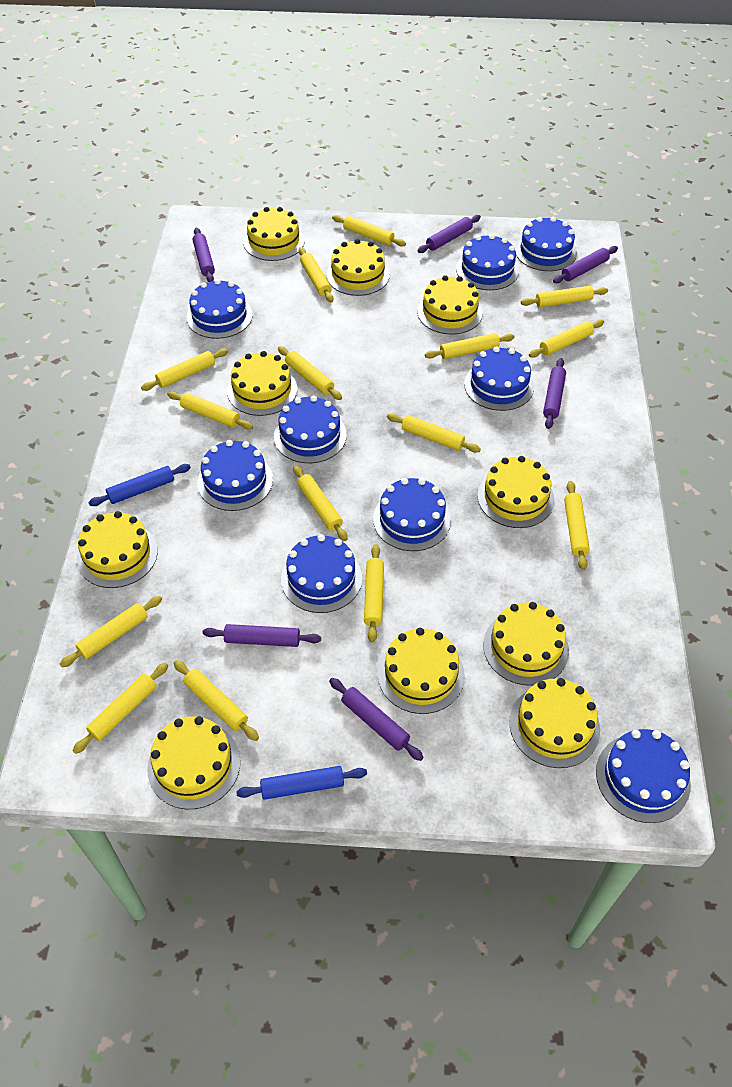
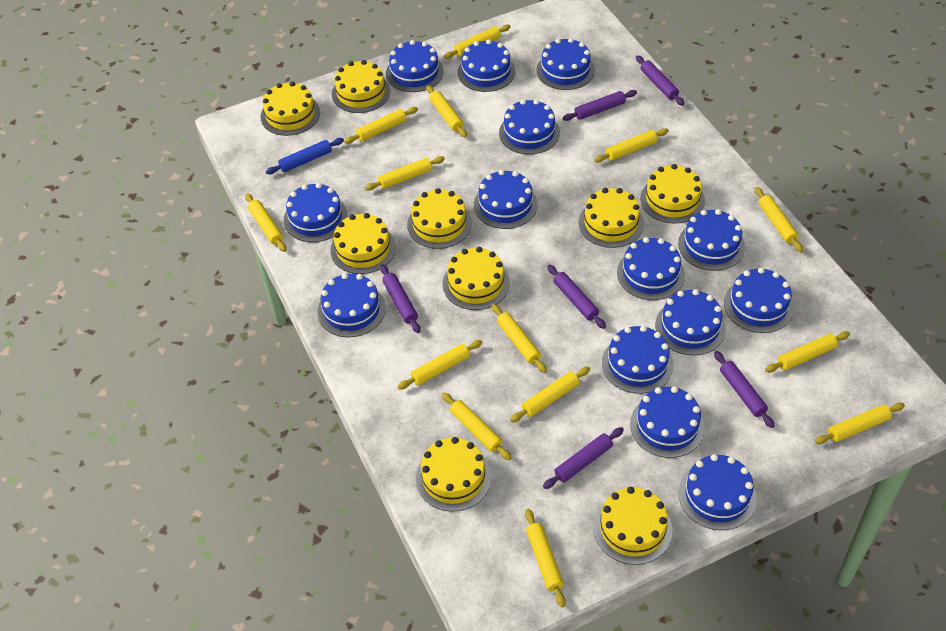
blue cake: [187,279,253,339] [197,440,273,511] [274,395,347,463] [281,534,362,613] [373,478,451,551] [456,234,519,290] [464,346,534,411] [515,217,577,271] [596,729,691,823] = 9 -> [284,183,348,242] [317,273,386,337] [386,40,444,92] [458,39,515,92] [474,170,538,229] [499,100,560,155] [537,38,595,90] [602,326,674,394] [617,237,685,300] [630,386,705,458] [655,289,726,355] [678,209,745,271] [678,454,757,530] [724,268,794,333] = 14
blue rolling pin: [88,464,191,506] [236,766,367,800] = 2 -> [266,138,344,174] = 1
yellow cake: [77,511,158,588] [147,716,240,809] [227,351,297,416] [243,207,305,261] [327,239,390,296] [378,628,465,714] [417,275,483,334] [478,456,554,528] [483,602,569,686] [509,678,600,768] = 10 -> [260,82,320,136] [330,213,396,274] [332,60,390,113] [407,188,472,249] [416,437,492,512] [442,247,510,310] [579,188,644,248] [594,487,672,565] [640,164,705,224] = 9
yellow rolling pin: [60,596,162,667] [72,663,168,754] [141,349,228,391] [167,391,253,429] [174,660,259,741] [278,346,342,400] [293,465,348,541] [298,247,333,302] [332,215,406,247] [364,544,384,643] [387,413,481,453] [425,333,514,359] [521,286,608,307] [529,319,604,358] [564,481,590,570] = 15 -> [245,193,287,252] [344,107,418,144] [365,156,445,191] [397,340,483,390] [426,85,467,137] [442,392,512,460] [444,24,511,59] [492,304,547,373] [510,367,590,422] [525,509,566,607] [594,128,669,162] [755,187,803,252] [765,332,850,373] [815,403,905,444] = 14

